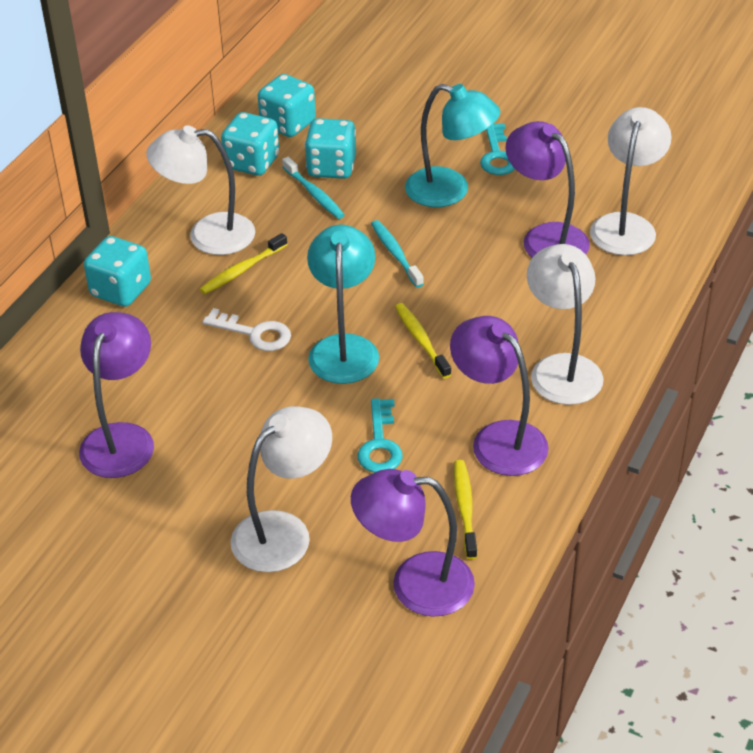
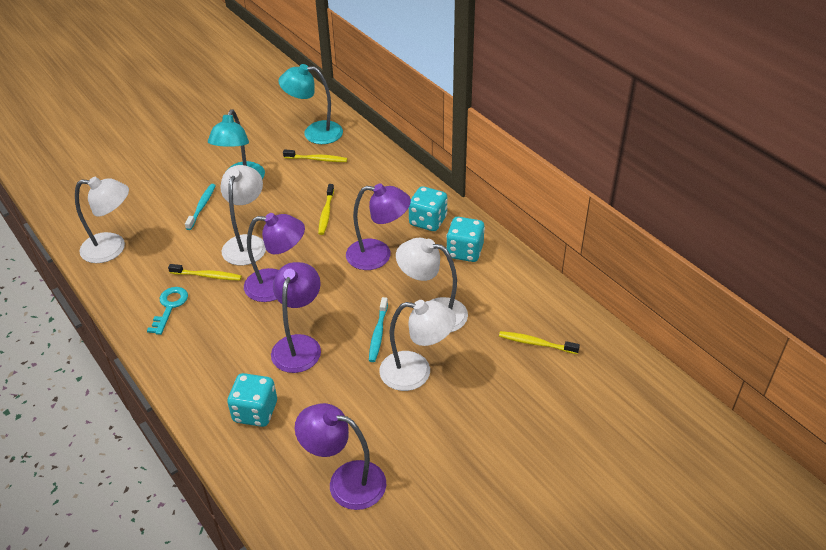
turquoise dice: [84,236,151,307] [221,112,279,176] [258,74,316,137] [305,118,356,179] = 4 -> [227,373,277,427] [409,186,448,231] [446,217,485,262] = 3
turquoise key: [357,398,403,473] [480,123,515,175] = 2 -> [147,287,188,335] = 1
white key: [203,308,291,351] = 1 -> none = 0
yellow toothbrush: [200,233,288,294] [395,303,451,379] [454,460,477,560] = 3 -> [168,264,242,280] [283,150,348,162] [318,184,334,235] [499,331,580,354] = 4

